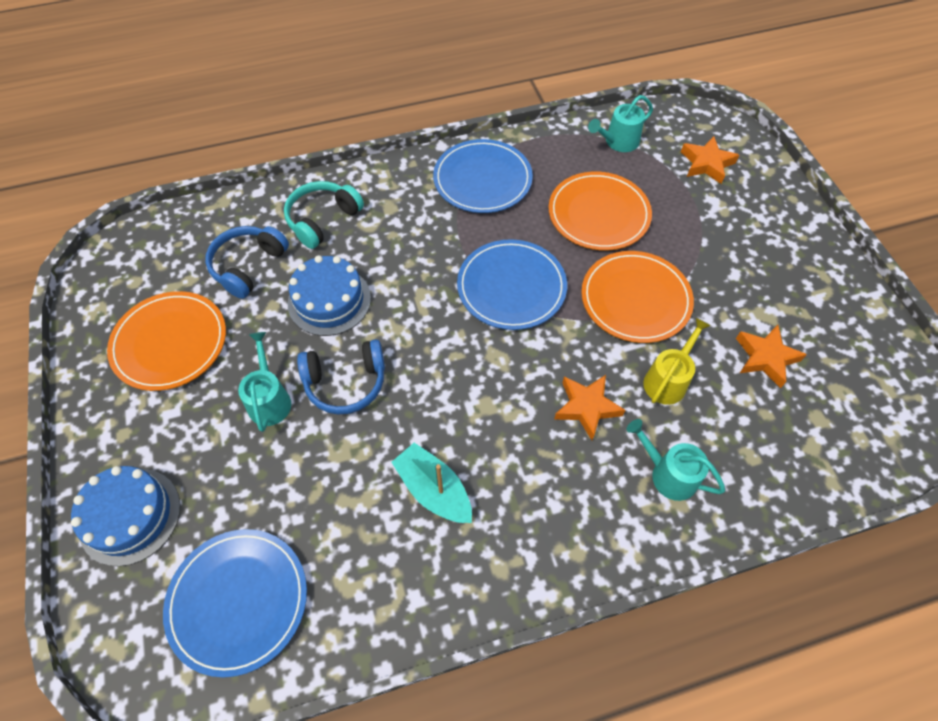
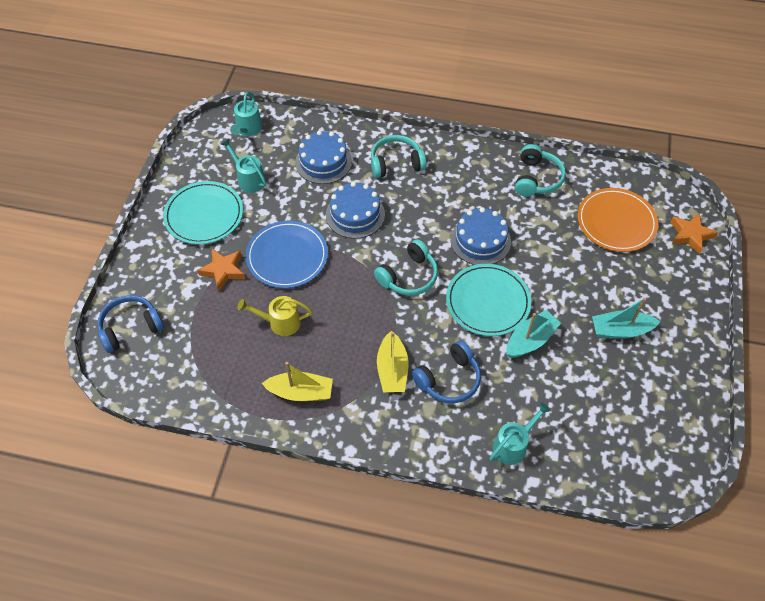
blue cake: [71,466,180,566] [288,255,371,336] = 2 -> [295,130,352,184] [326,182,385,239] [451,207,511,265] = 3
blue plate: [163,529,307,678] [433,139,533,213] [457,239,567,330] = 3 -> [246,221,328,288] = 1
orange plate: [107,291,226,391] [549,171,652,251] [581,251,694,343] = 3 -> [577,188,658,252] = 1
orange star: [554,375,625,440] [681,136,739,184] [736,325,807,388] = 3 -> [197,249,245,291] [670,213,718,255] = 2
turquoise boat: [391,443,472,523] = 1 -> [506,310,561,358] [592,297,661,339] = 2
turquoise headphones: [284,181,364,249] = 1 -> [371,135,426,178] [374,239,438,296] [515,144,566,197] = 3
turquoise plate: none = 0 -> [163,181,243,245] [446,264,531,336] = 2
yellow boat: none = 0 -> [262,362,333,401] [377,331,408,392] = 2

